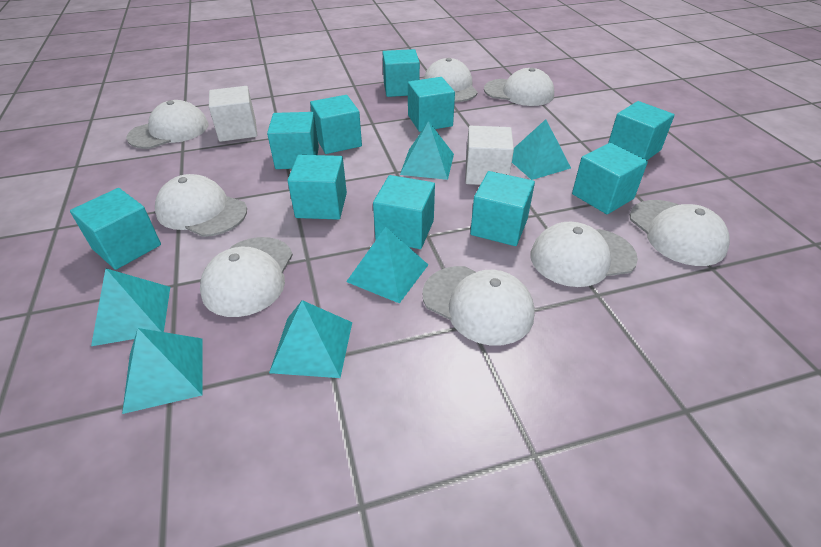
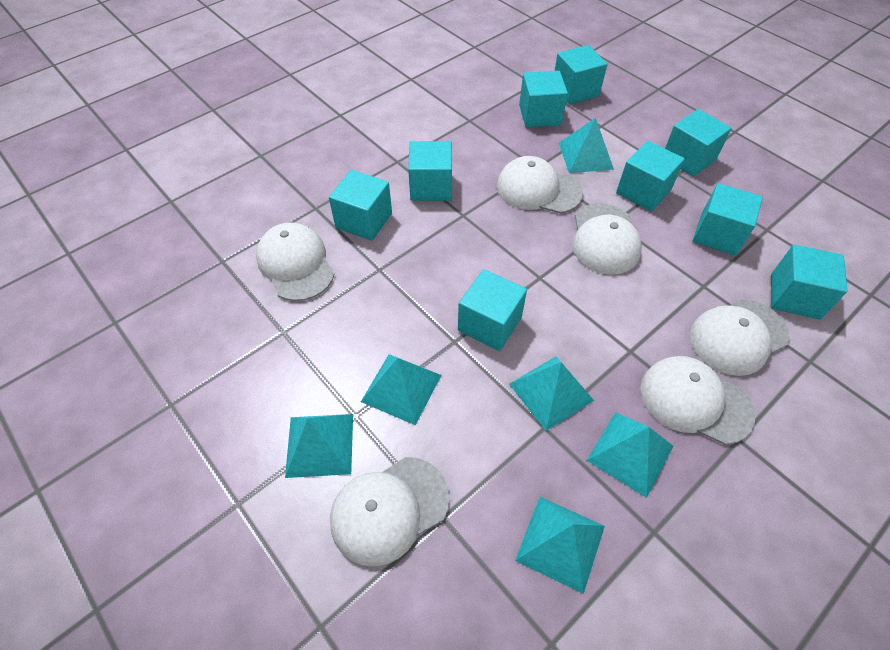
turquoise cube: [70,188,161,270] [267,112,319,169] [287,155,347,220] [310,95,362,154] [373,175,435,249] [383,49,420,97] [408,77,455,132] [470,171,535,246] [572,143,648,214] [608,101,675,160] = 10 -> [329,170,392,241] [408,141,452,201] [458,269,527,351] [519,71,568,128] [555,45,607,104] [616,141,685,212] [665,109,732,177] [693,183,763,256] [771,245,848,320] = 9
white cap: [126,100,208,149] [155,174,247,237] [200,237,293,317] [422,266,535,346] [424,58,478,102] [484,68,554,106] [531,222,638,287] [630,200,730,266] = 8 -> [256,222,334,301] [330,457,449,567] [497,156,583,214] [572,203,642,275] [640,356,755,445] [690,299,790,376] = 6
white cube: [209,86,257,142] [465,126,514,185] = 2 -> none = 0

